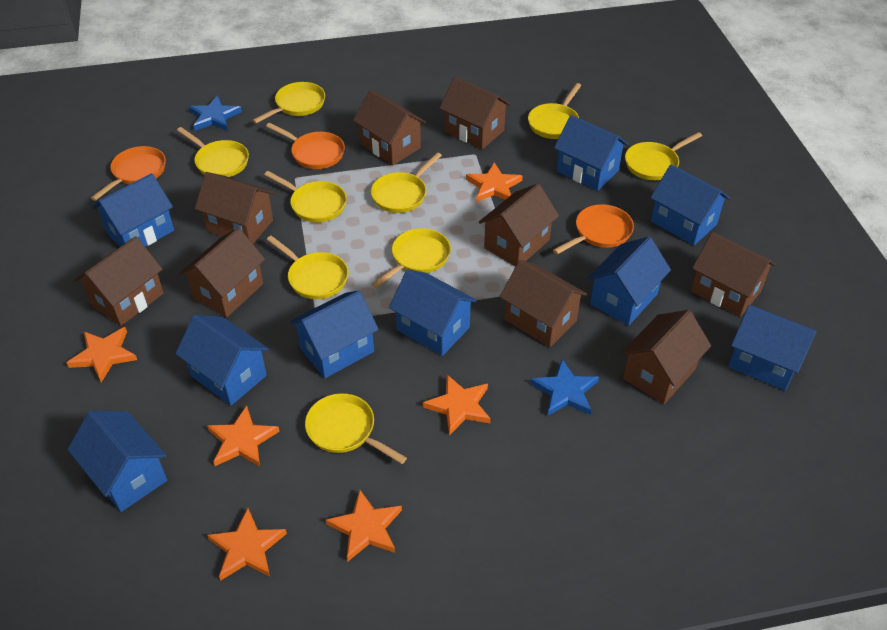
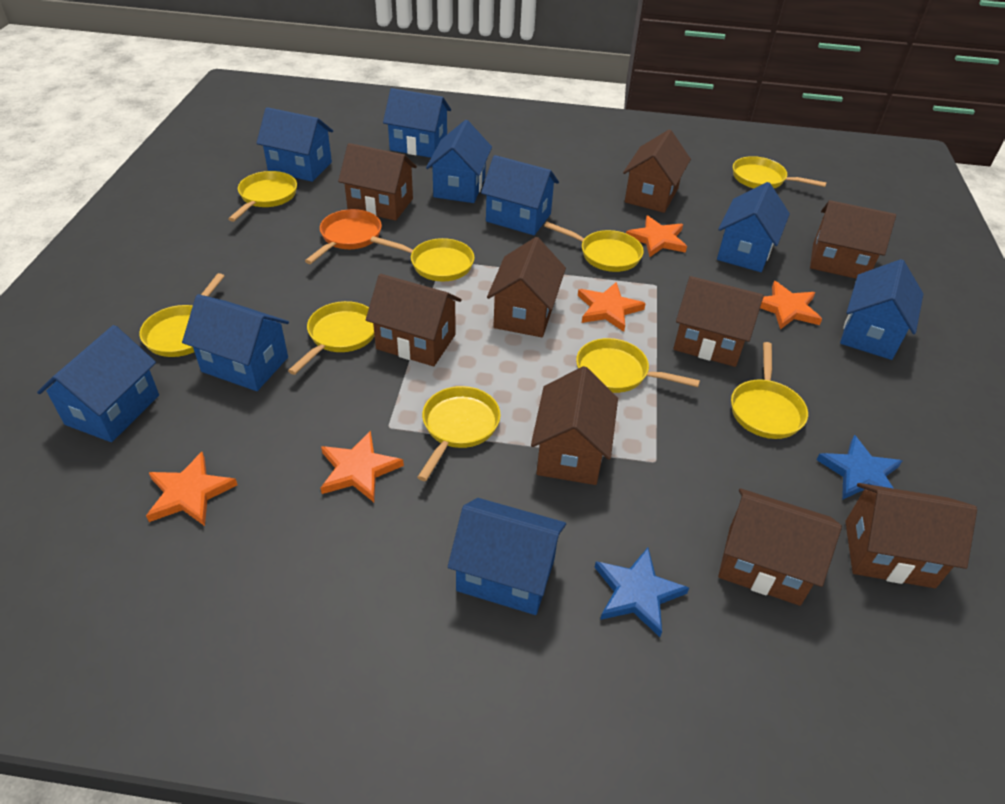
orange pan: [91,146,166,201] [266,123,345,169] [553,204,634,255] = 3 -> [305,209,382,264] = 1
orange star: [67,327,137,383] [207,405,280,467] [207,508,287,581] [326,489,402,562] [423,375,491,436] [466,162,523,202] = 6 -> [146,452,238,526] [321,431,404,502] [578,282,646,332] [626,216,687,257] [760,281,822,330] = 5

